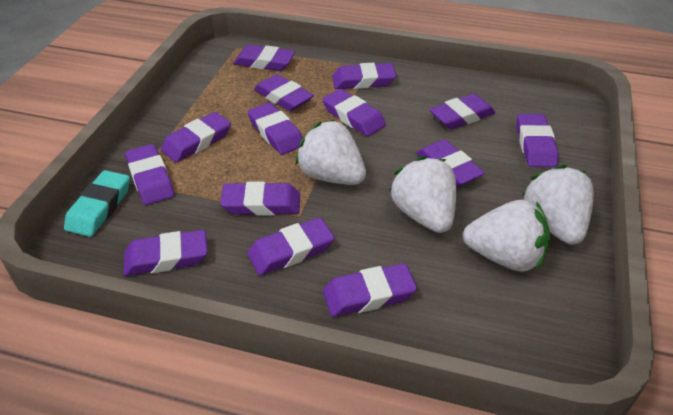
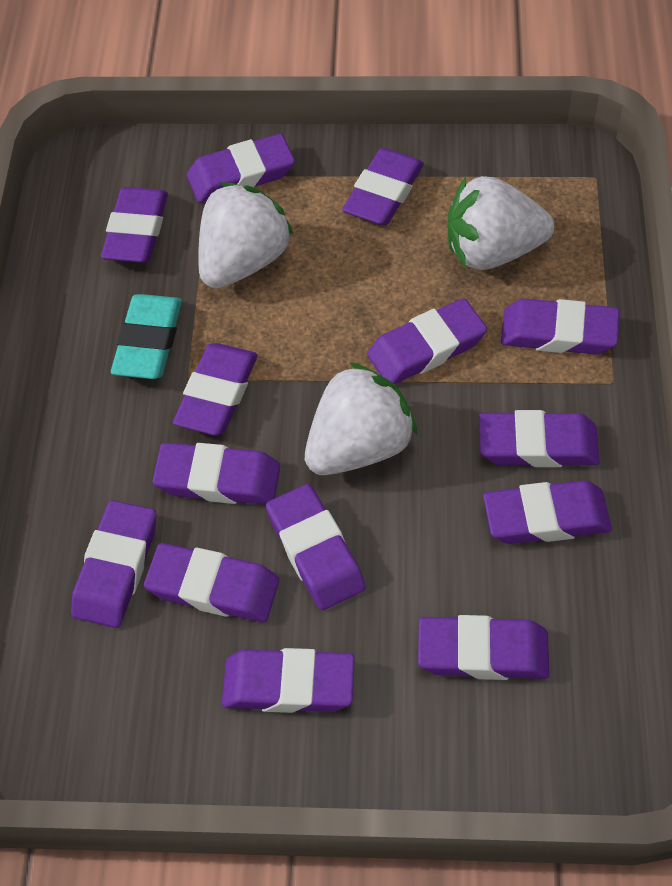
white strawberry: [295,120,366,185] [389,156,456,233] [463,200,550,271] [521,164,594,245] = 4 -> [198,182,294,289] [305,362,417,475] [448,176,554,270] = 3

